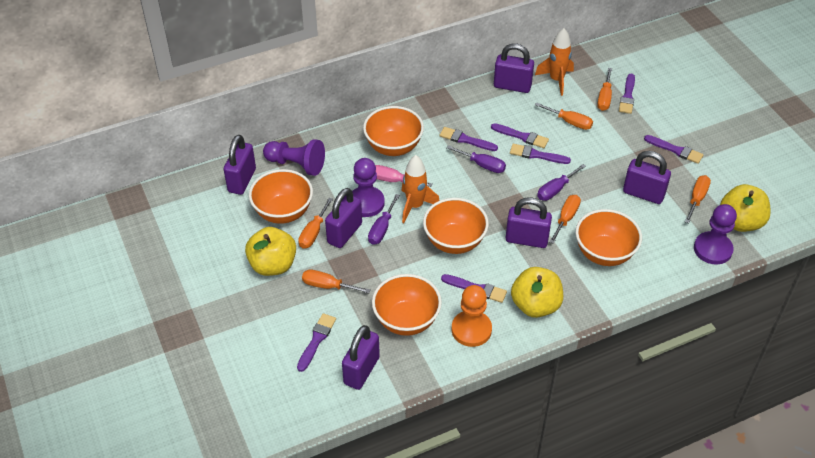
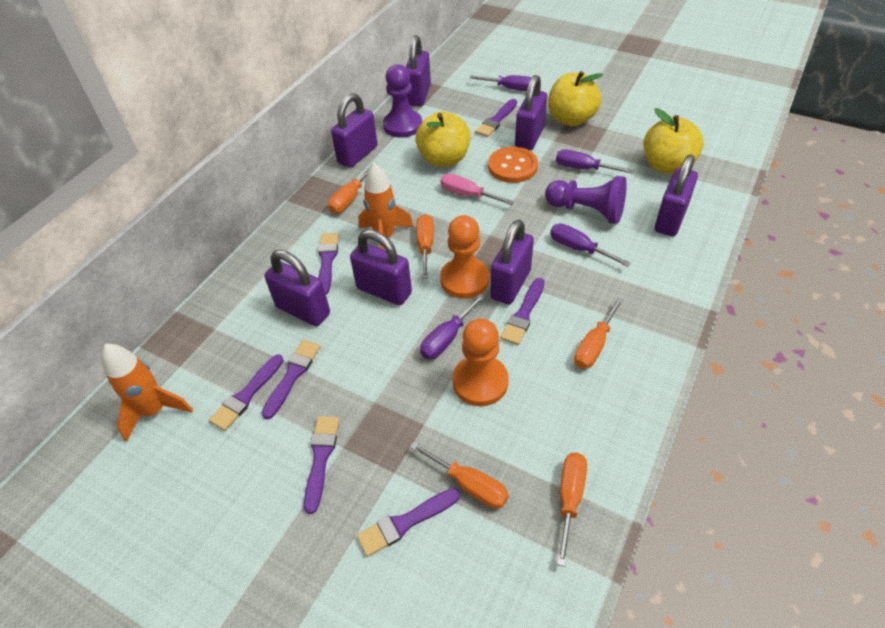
orange bowl: [249,169,313,224] [363,106,424,156] [372,274,442,336] [423,198,489,254] [576,209,642,266] = 5 -> none = 0
orange button: none = 0 -> [488,147,538,183] = 1
orange pawn: [452,285,492,347] = 1 -> [440,215,489,299] [452,318,509,406] = 2
orange screwdriver: [298,198,333,249] [302,269,370,293] [535,103,593,130] [549,195,581,244] [597,68,612,111] [685,175,711,223] = 6 -> [328,164,378,213] [410,442,509,509] [416,214,434,279] [557,453,587,567] [574,298,623,369] = 5
purple padlock: [224,135,256,195] [325,188,362,248] [342,325,380,390] [494,44,534,93] [506,197,552,248] [623,151,671,204] = 6 -> [264,250,330,326] [331,93,378,168] [350,230,412,305] [406,35,431,106] [490,220,534,305] [515,75,547,150] [655,155,698,236] = 7
purple pawn: [263,139,325,176] [352,158,385,217] [694,204,737,265] = 3 -> [383,64,422,138] [545,176,627,224] = 2
purple screwdriver: [368,194,400,245] [446,145,506,173] [537,164,586,201] = 3 -> [420,294,485,359] [470,75,532,91] [550,224,631,267] [556,149,634,174] = 4

